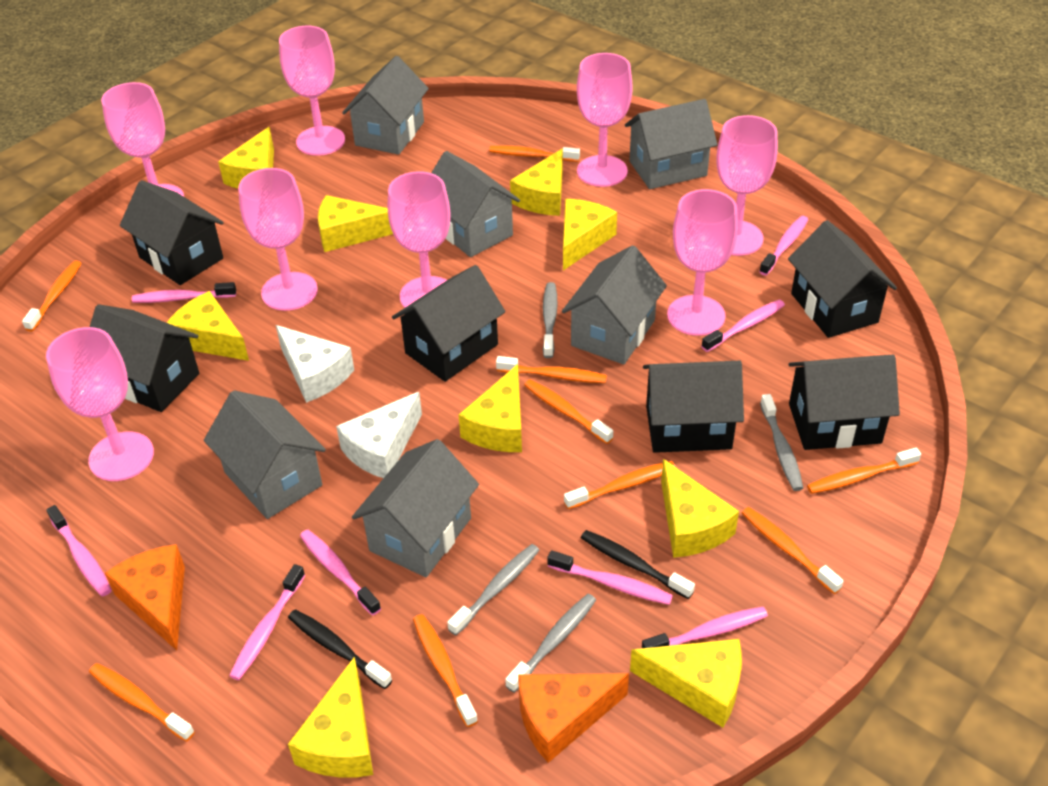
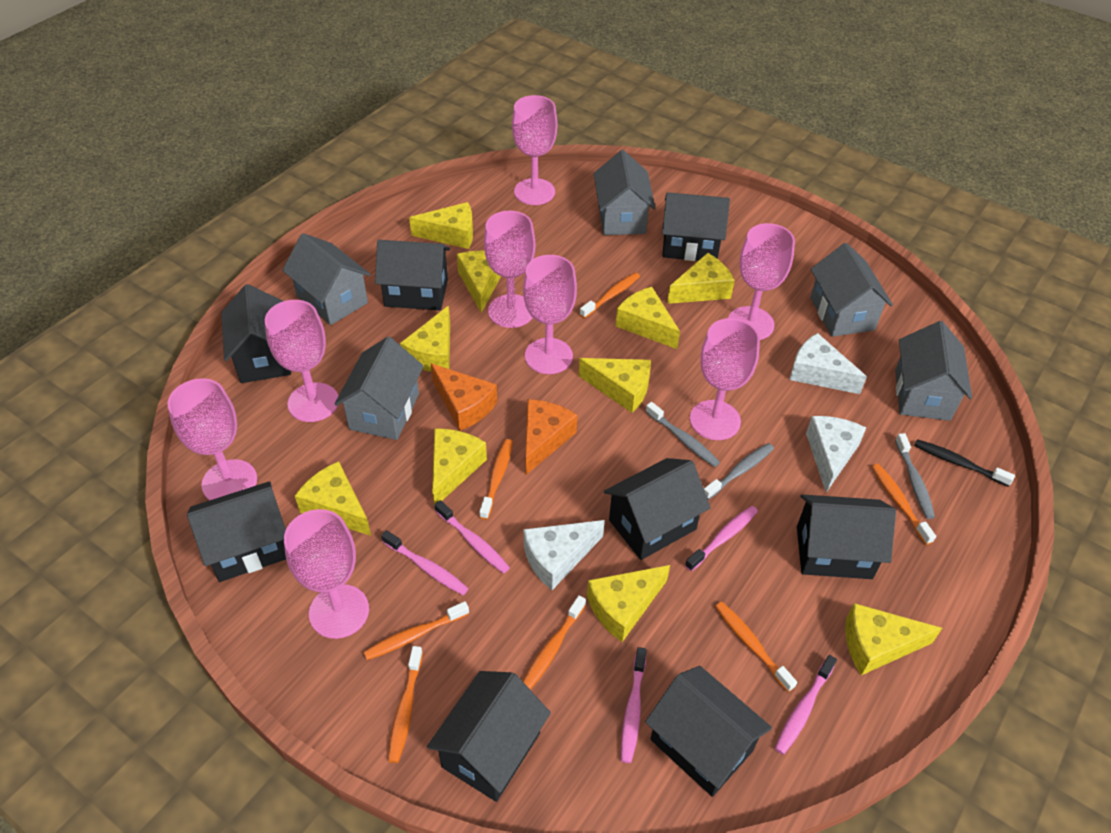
black house: [90,304,199,412] [120,180,224,285] [392,265,505,382] [643,361,744,453] [788,220,897,338] [789,355,900,450] = 6 -> [187,481,286,582] [221,284,291,383] [375,240,450,310] [427,671,551,802] [604,458,711,560] [645,666,772,797] [662,192,730,261] [797,494,896,579] = 8
black toothbrush: [288,609,392,689] [581,530,695,599] = 2 -> [914,439,1015,487] = 1
grey house: [204,390,326,519] [342,56,429,155] [352,439,479,577] [431,151,520,257] [562,245,667,365] [625,99,718,189] = 6 -> [282,233,371,325] [335,337,424,440] [594,150,655,235] [810,243,893,337] [895,321,972,421] = 5
grey toothbrush: [447,544,539,635] [505,594,596,693] [543,282,558,358] [760,394,803,491] = 4 -> [646,402,720,467] [704,443,774,500] [895,433,935,519] = 3
orange toothbrush: [22,261,82,332] [89,663,195,741] [413,614,478,727] [489,146,580,162] [496,356,607,383] [524,379,613,444] [564,461,675,509] [742,507,843,594] [807,448,921,494] = 9 -> [364,601,469,660] [388,646,423,763] [479,439,513,520] [523,595,586,690] [580,272,640,319] [715,602,797,692] [872,464,936,545] = 7
pink toothbrush: [46,505,112,597] [132,282,236,303] [229,564,305,680] [300,530,381,616] [547,550,673,605] [642,607,768,648] [701,300,785,352] [759,216,808,276] = 8 -> [381,530,469,595] [434,500,510,573] [621,647,647,763] [685,506,758,571] [775,655,837,755] = 5
white cheese: [276,325,354,403] [336,392,422,478] = 2 -> [523,520,605,590] [789,333,867,394] [806,416,866,492] = 3
yellow cheese: [167,291,249,361] [218,127,274,188] [288,657,373,778] [318,195,393,252] [459,364,522,452] [510,149,563,216] [563,199,617,270] [630,639,742,728] [661,459,739,558] = 9 -> [295,461,371,536] [400,306,450,372] [409,202,473,249] [432,428,487,507] [457,251,501,313] [579,358,651,413] [587,565,670,642] [616,287,680,349] [667,253,735,304] [845,603,942,675] = 10

